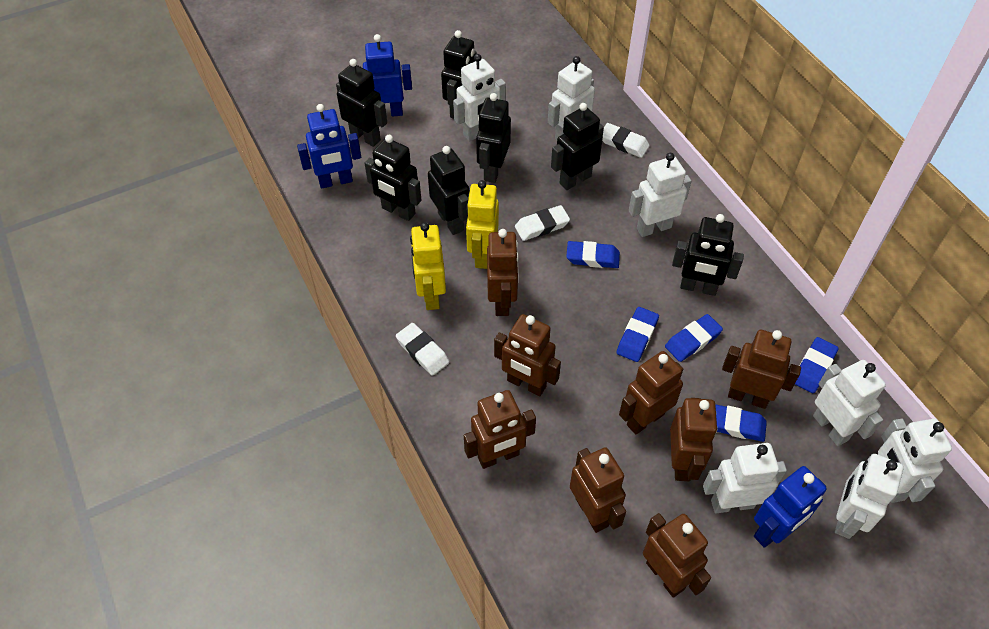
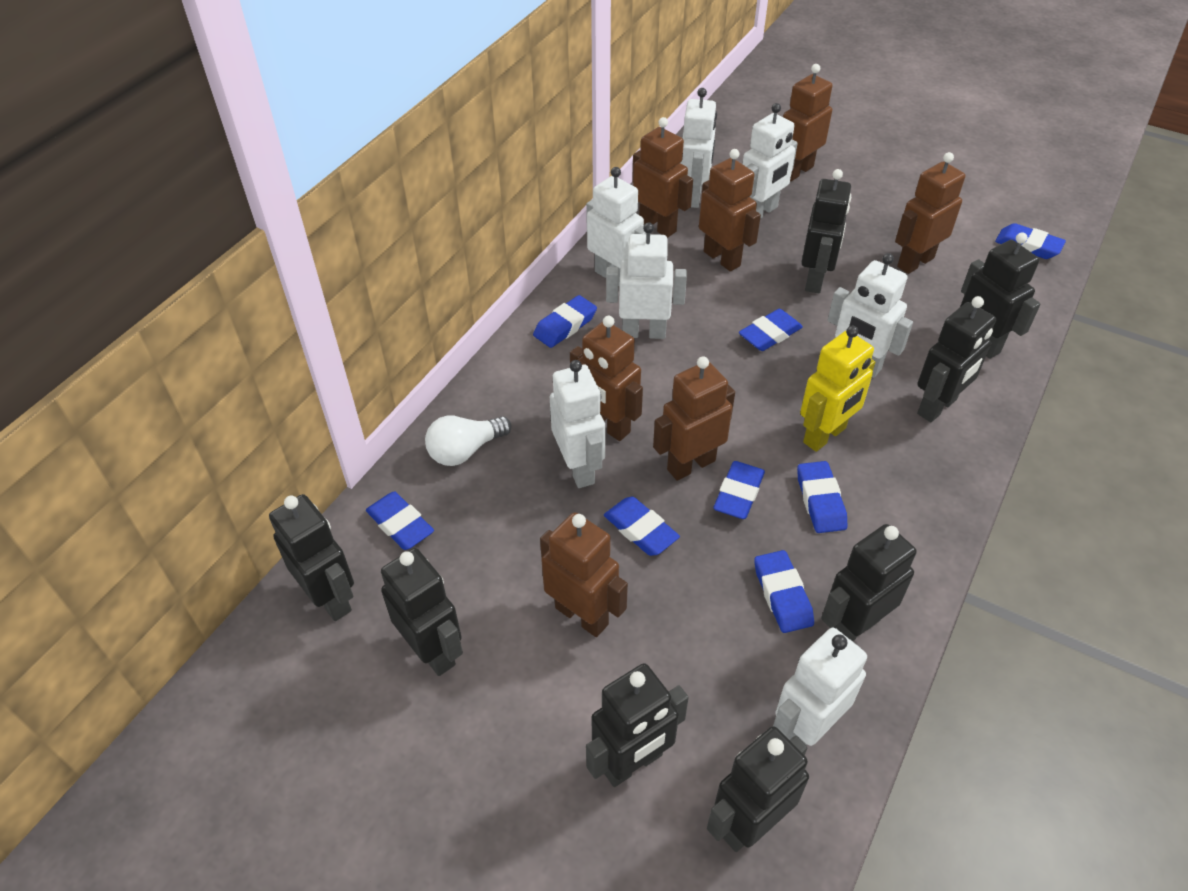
black robot: [336,59,387,147] [365,135,421,221] [428,146,469,235] [441,30,477,119] [476,93,511,183] [551,103,604,190] [672,214,744,296] = 7 -> [269,494,354,621] [381,548,463,676] [586,663,689,787] [707,726,809,852] [801,169,851,293] [821,524,917,641] [917,296,996,422] [960,232,1041,359] = 8
blue eraser: [566,241,620,268] [617,307,659,362] [665,314,723,362] [715,404,767,442] [795,337,839,393] = 5 -> [366,492,434,550] [533,295,597,348] [604,497,680,556] [713,461,765,519] [739,309,803,351] [754,550,814,633] [797,461,847,533] [995,223,1066,259] = 8
blue robot: [297,104,361,189] [363,34,412,117] [754,466,827,548] = 3 -> none = 0
brown robot: [464,390,536,469] [487,229,519,316] [494,314,561,396] [570,447,626,533] [619,351,683,435] [643,513,711,598] [670,398,717,481] [722,330,801,409] = 8 -> [540,512,628,637] [570,316,643,441] [632,117,693,238] [653,356,735,481] [699,149,761,272] [783,64,833,181] [895,152,965,274] = 7
white eraser: [396,323,449,376] [515,205,570,241] [602,123,650,158] = 3 -> none = 0
white light bulb: none = 0 -> [425,415,512,466] = 1
yellow robot: [410,222,446,310] [466,180,499,269] = 2 -> [800,326,875,452] = 1

